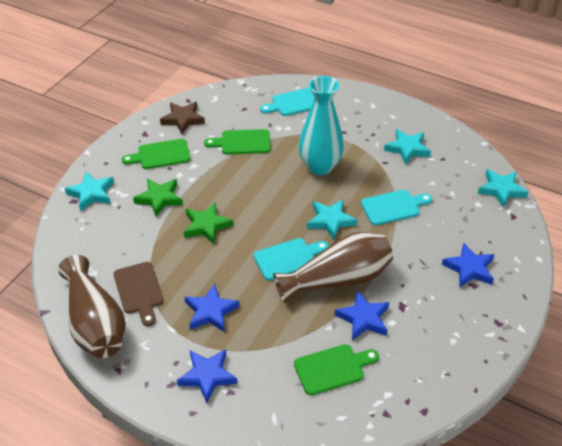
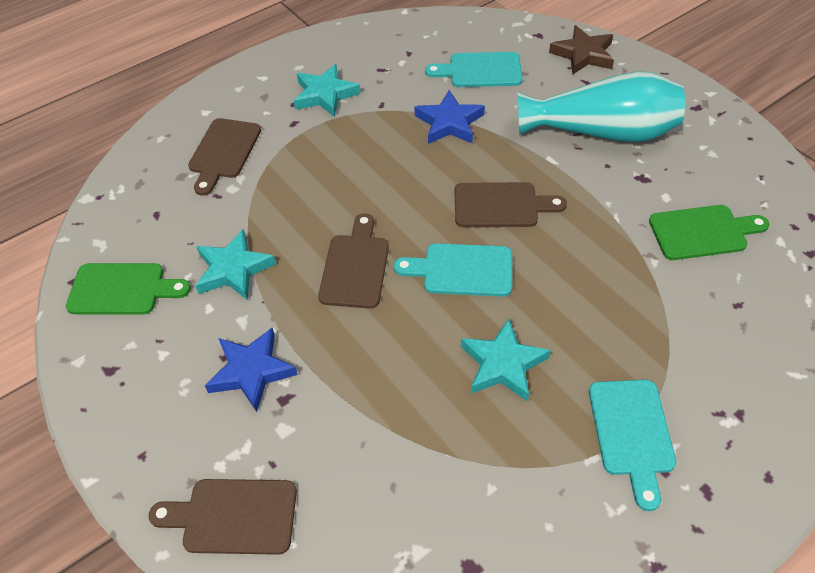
blue star: [177,349,237,403] [184,284,240,332] [335,291,389,340] [442,243,494,287] = 4 -> [205,328,298,412] [414,90,485,144] = 2
brown cutting board: [114,262,164,326] = 1 -> [149,479,297,555] [188,118,261,196] [318,213,389,309] [455,182,567,227] = 4
brown vase: [58,255,126,358] [273,232,393,303] = 2 -> none = 0
green cutting board: [122,139,190,169] [204,129,270,154] [294,344,379,395] = 3 -> [66,263,191,315] [649,205,770,260] = 2
green star: [133,178,183,217] [184,202,233,244] = 2 -> none = 0
turquoise star: [65,172,114,211] [307,200,357,240] [384,129,431,165] [478,169,528,208] = 4 -> [195,229,276,300] [294,64,361,117] [461,318,551,402] = 3

